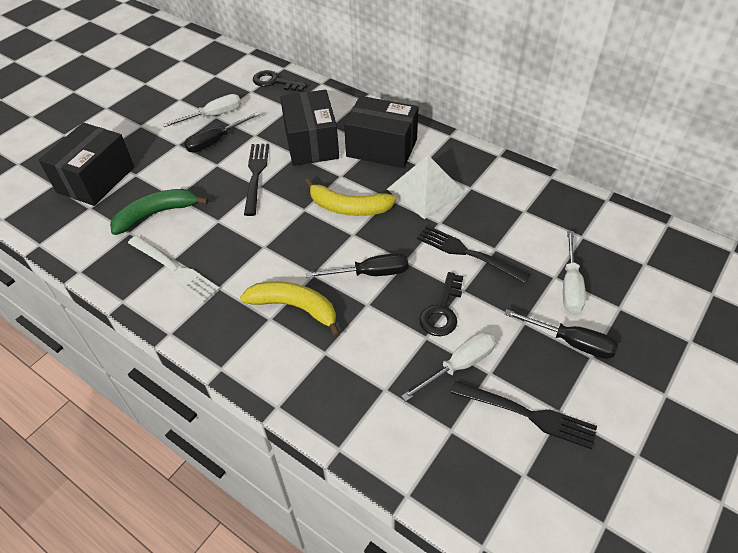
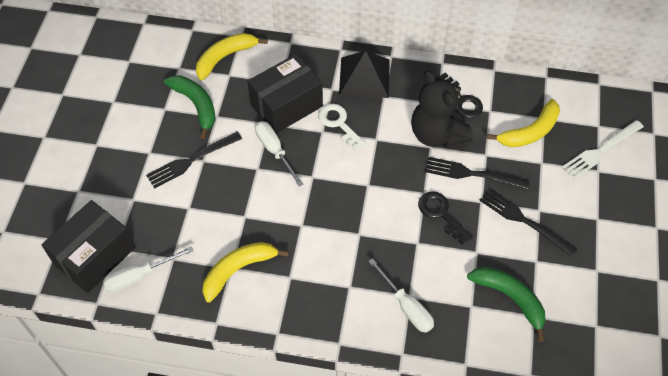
black box: [39,122,134,206] [280,90,339,166] [344,96,419,168] = 3 -> [41,200,135,293] [247,54,323,133] = 2
black pyramid: none = 0 -> [339,51,390,98] = 1
black screwdriver: [184,112,260,152] [306,253,408,278] [505,309,618,359] = 3 -> none = 0
black teddy bear: none = 0 -> [411,71,473,148] = 1
green banana: [110,189,208,235] = 1 -> [164,75,216,139] [467,267,546,342] = 2
white key: none = 0 -> [318,104,366,151] = 1
white pyramid: [387,155,465,219] = 1 -> none = 0
yellow banana: [240,281,341,337] [305,178,396,216] = 2 -> [196,33,268,80] [202,242,289,302] [486,99,560,147] = 3

